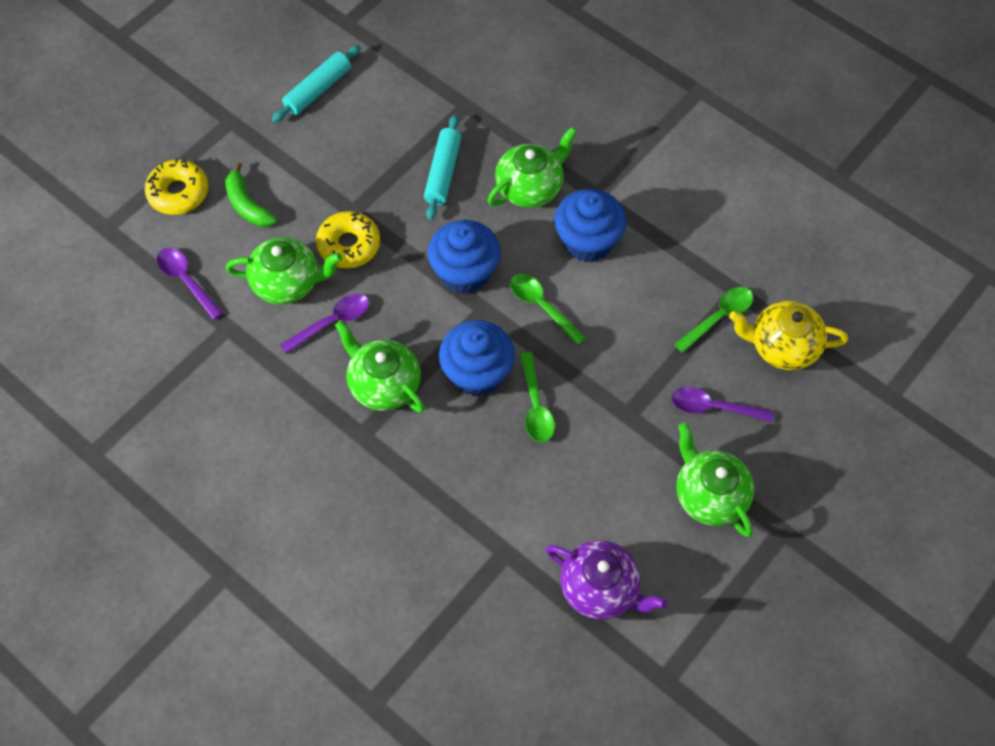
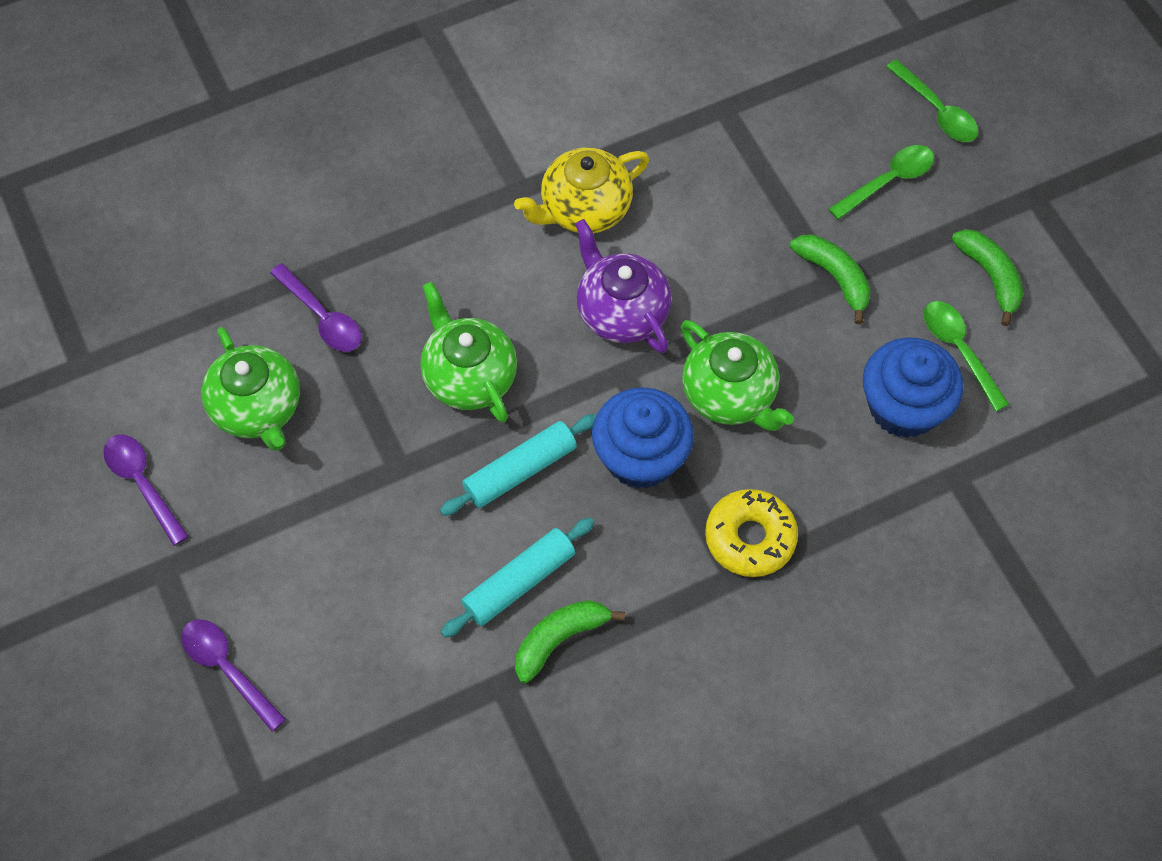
blue cupcake: [428,220,501,294] [439,320,515,396] [555,189,626,262] = 3 -> [592,387,694,489] [863,337,963,438] = 2
green banana: [225,162,277,227] = 1 -> [515,600,625,683] [790,234,871,324] [952,229,1023,326] = 3
green teapot: [226,237,342,305] [335,320,425,413] [487,127,577,208] [676,422,755,537] = 4 -> [201,327,300,451] [420,282,517,423] [681,320,794,431] = 3
yellow donut: [145,158,208,215] [316,211,380,269] = 2 -> [705,489,798,577] = 1

